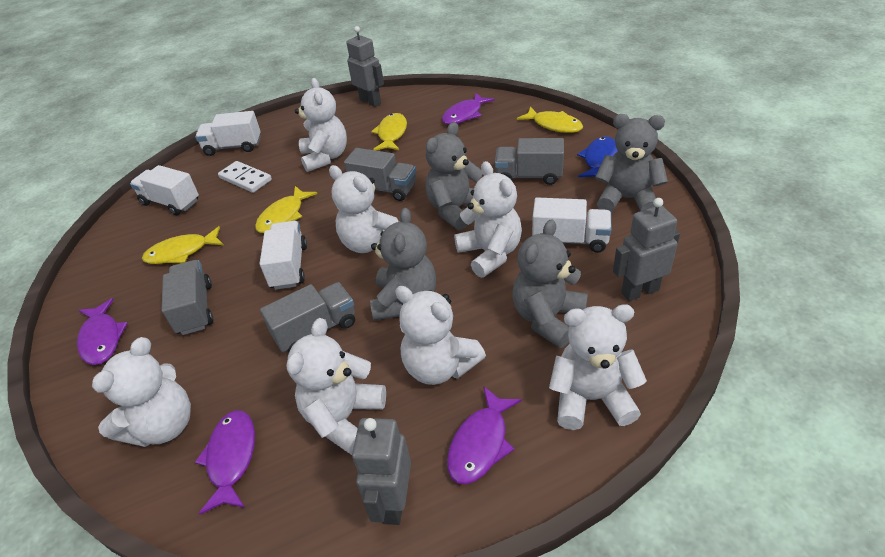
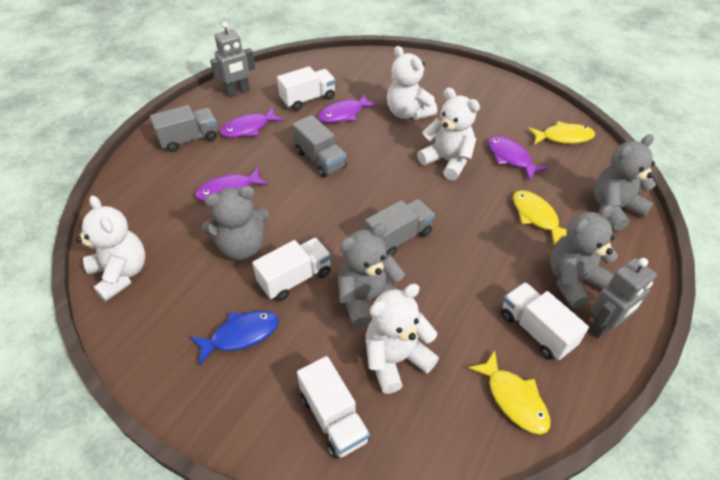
grey robot: [346,26,384,107] [352,418,411,525] [613,198,680,301] = 3 -> [210,22,255,97] [588,258,657,339] = 2
grey truck: [162,260,213,335] [260,282,355,352] [344,148,416,201] [495,138,564,185] = 4 -> [150,105,217,152] [292,115,347,178] [365,199,435,256] = 3
white domino: [218,161,272,193] = 1 -> none = 0
white teddy bear: [92,337,191,447] [286,318,386,455] [295,78,347,172] [329,165,398,253] [395,286,486,385] [454,161,522,278] [549,304,647,430] = 7 -> [76,195,146,301] [366,284,439,394] [387,46,437,120] [417,88,480,181] = 4
yellow fish: [142,226,224,264] [255,186,318,233] [371,113,407,150] [517,107,583,133] = 4 -> [468,351,550,435] [513,190,567,245] [528,121,595,145] = 3

